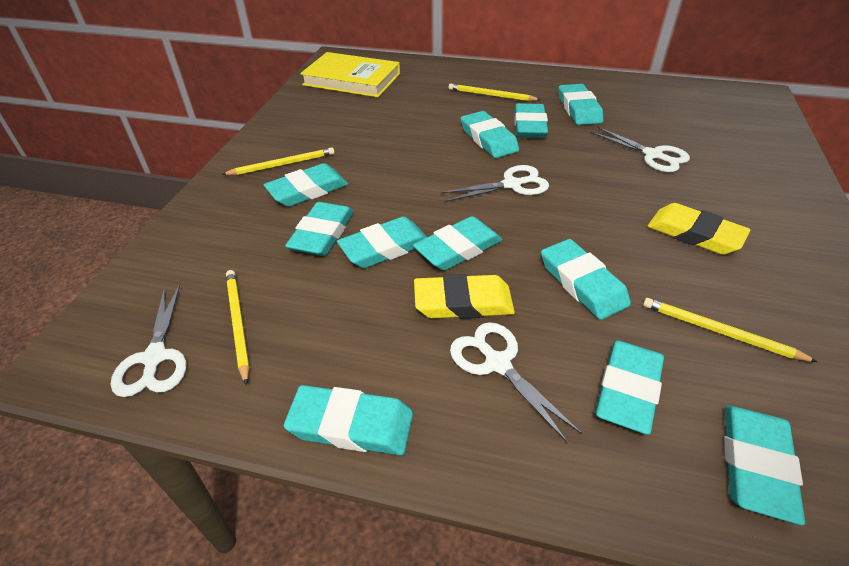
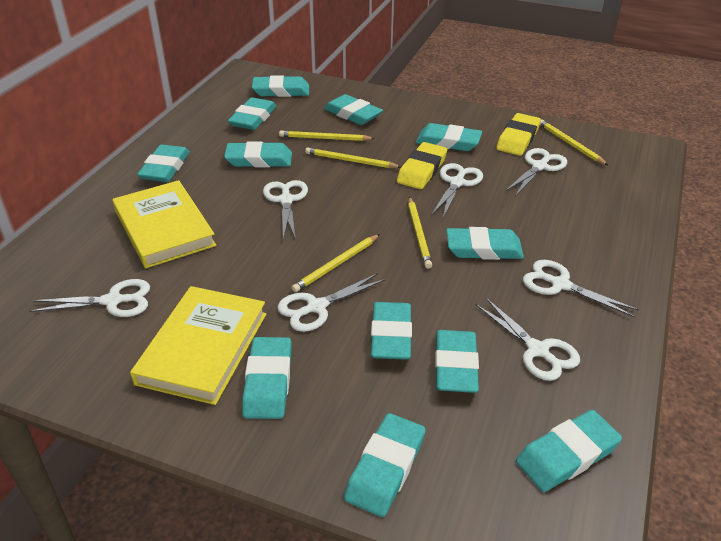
turquoise eraser: [264,163,348,207] [284,385,413,455] [285,202,354,256] [337,217,427,268] [413,216,502,271] [461,111,519,158] [514,103,548,138] [541,239,631,320] [559,84,603,125] [595,340,664,435] [724,405,805,525] = 11 -> [137,145,190,182] [224,141,292,167] [228,97,277,130] [242,337,291,419] [252,75,309,97] [324,94,383,125] [344,413,425,517] [371,302,412,360] [416,123,482,151] [435,330,479,393] [446,227,524,260] [516,410,622,492] = 12
white scissors: [111,284,186,397] [441,165,549,202] [450,322,582,444] [591,127,690,172] = 4 -> [29,279,150,317] [263,180,308,240] [277,273,386,332] [431,163,483,218] [475,298,580,381] [505,148,567,196] [523,260,639,317] = 7
yellow book: [300,52,400,97] = 1 -> [112,180,216,268] [130,286,266,405] = 2
yellow pencil: [221,147,335,175] [226,270,250,385] [449,84,541,101] [643,298,818,362] = 4 -> [279,130,375,141] [291,234,380,292] [305,147,401,168] [408,197,432,269] [540,119,608,165] = 5

